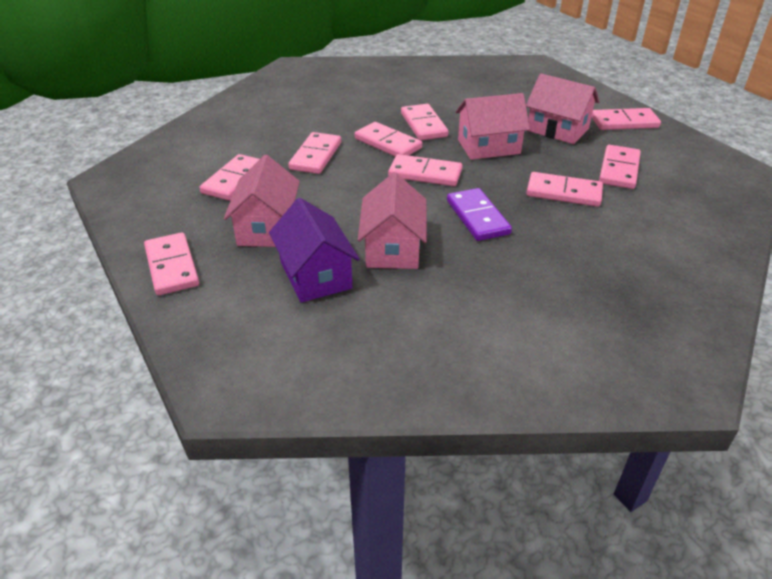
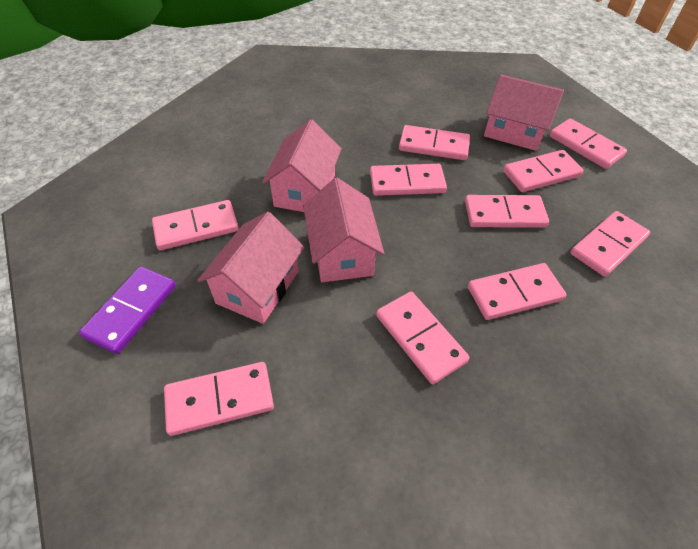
pink domino: [144,232,199,295] [200,154,260,201] [288,132,341,174] [355,122,422,157] [388,154,463,186] [401,104,449,140] [526,172,603,207] [592,108,661,130] [599,145,641,189] = 9 -> [152,200,239,250] [164,362,274,436] [370,164,447,196] [376,292,470,384] [399,125,470,160] [465,195,549,228] [468,263,567,320] [503,150,583,192] [550,119,627,169] [571,211,650,277] = 10
purple house: [269,198,360,303] = 1 -> none = 0

